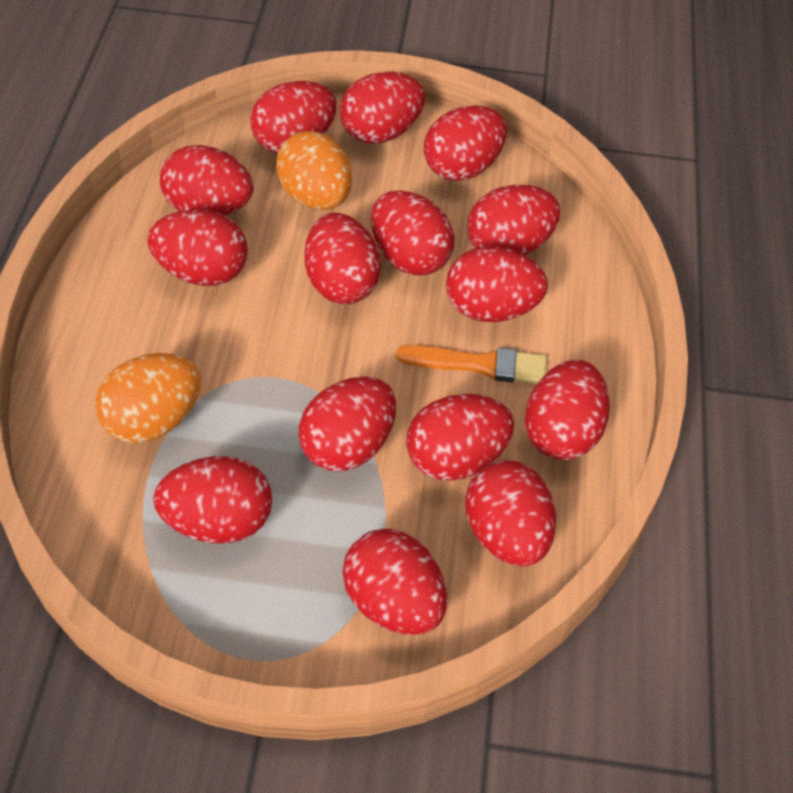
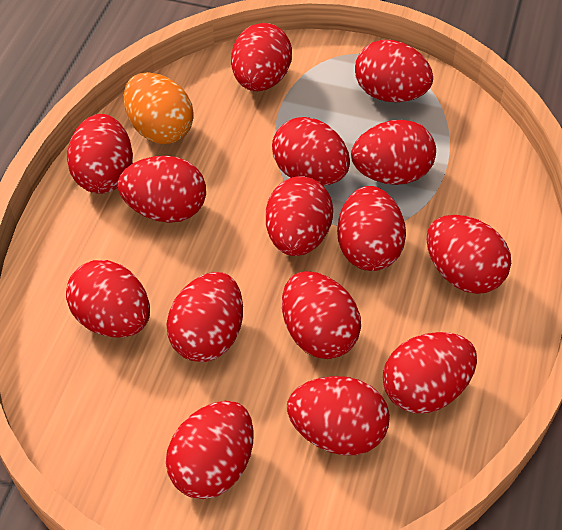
orange brush: [396,345,547,384] = 1 -> none = 0
orange egg: [95,353,201,444] [276,131,352,210] = 2 -> [124,72,194,144] = 1

